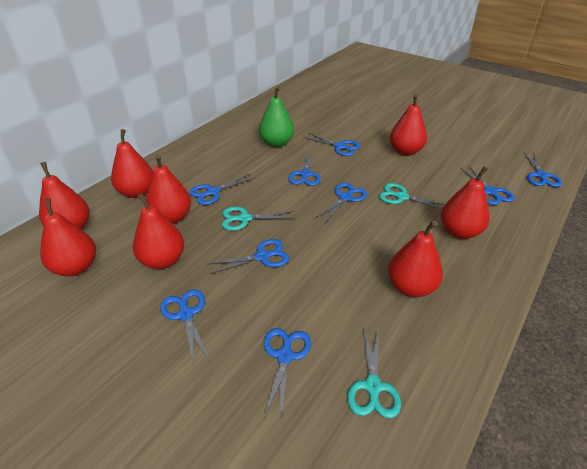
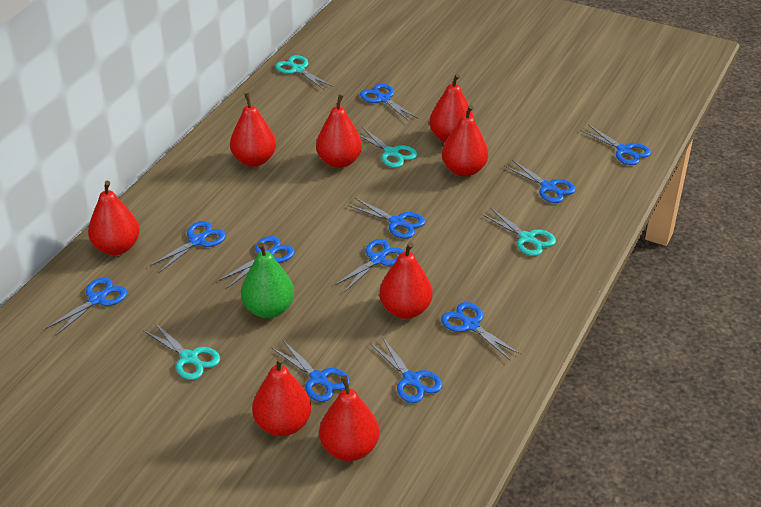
blue scissors: [160,289,210,365] [190,174,255,205] [207,239,289,274] [264,328,311,421] [288,152,320,186] [304,133,360,156] [315,183,367,224] [460,166,515,205] [523,152,562,187] = 9 -> [45,277,127,336] [150,221,226,273] [218,236,295,288] [272,340,350,402] [334,239,404,292] [348,198,425,239] [360,83,419,122] [370,337,443,403] [441,302,521,361] [504,160,576,203] [580,125,651,165] = 11
turquoise scissors: [222,207,294,231] [347,326,401,418] [379,183,445,209] = 3 -> [143,322,220,380] [275,55,333,90] [360,126,417,168] [481,207,556,256] = 4

